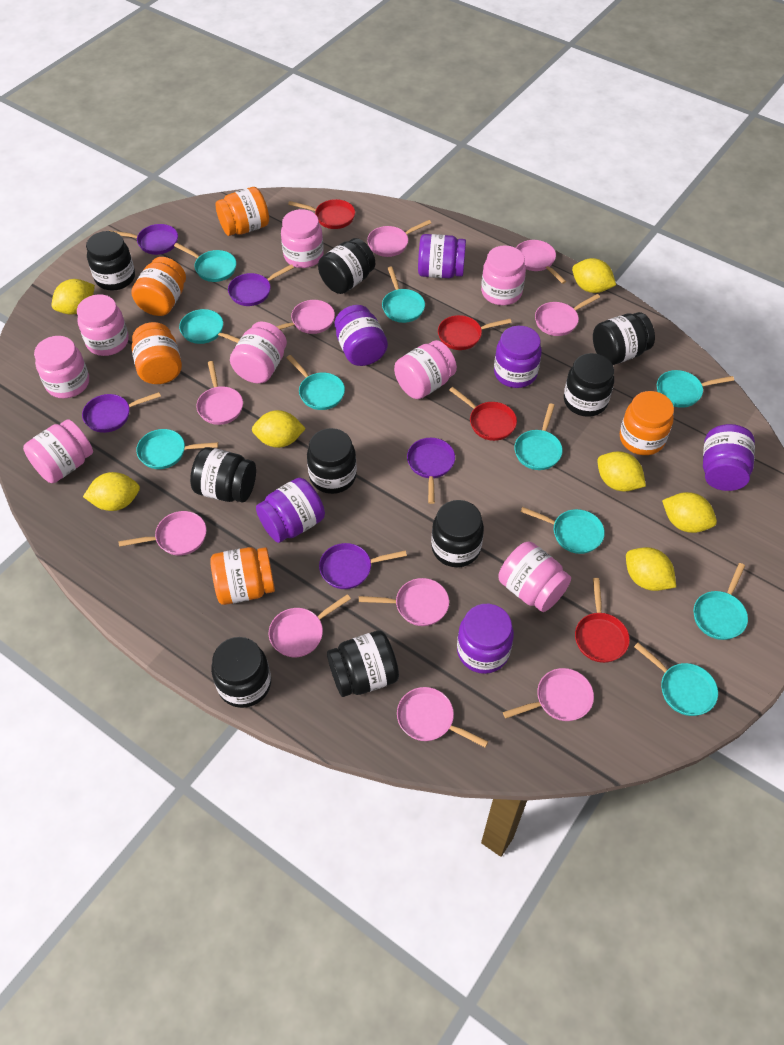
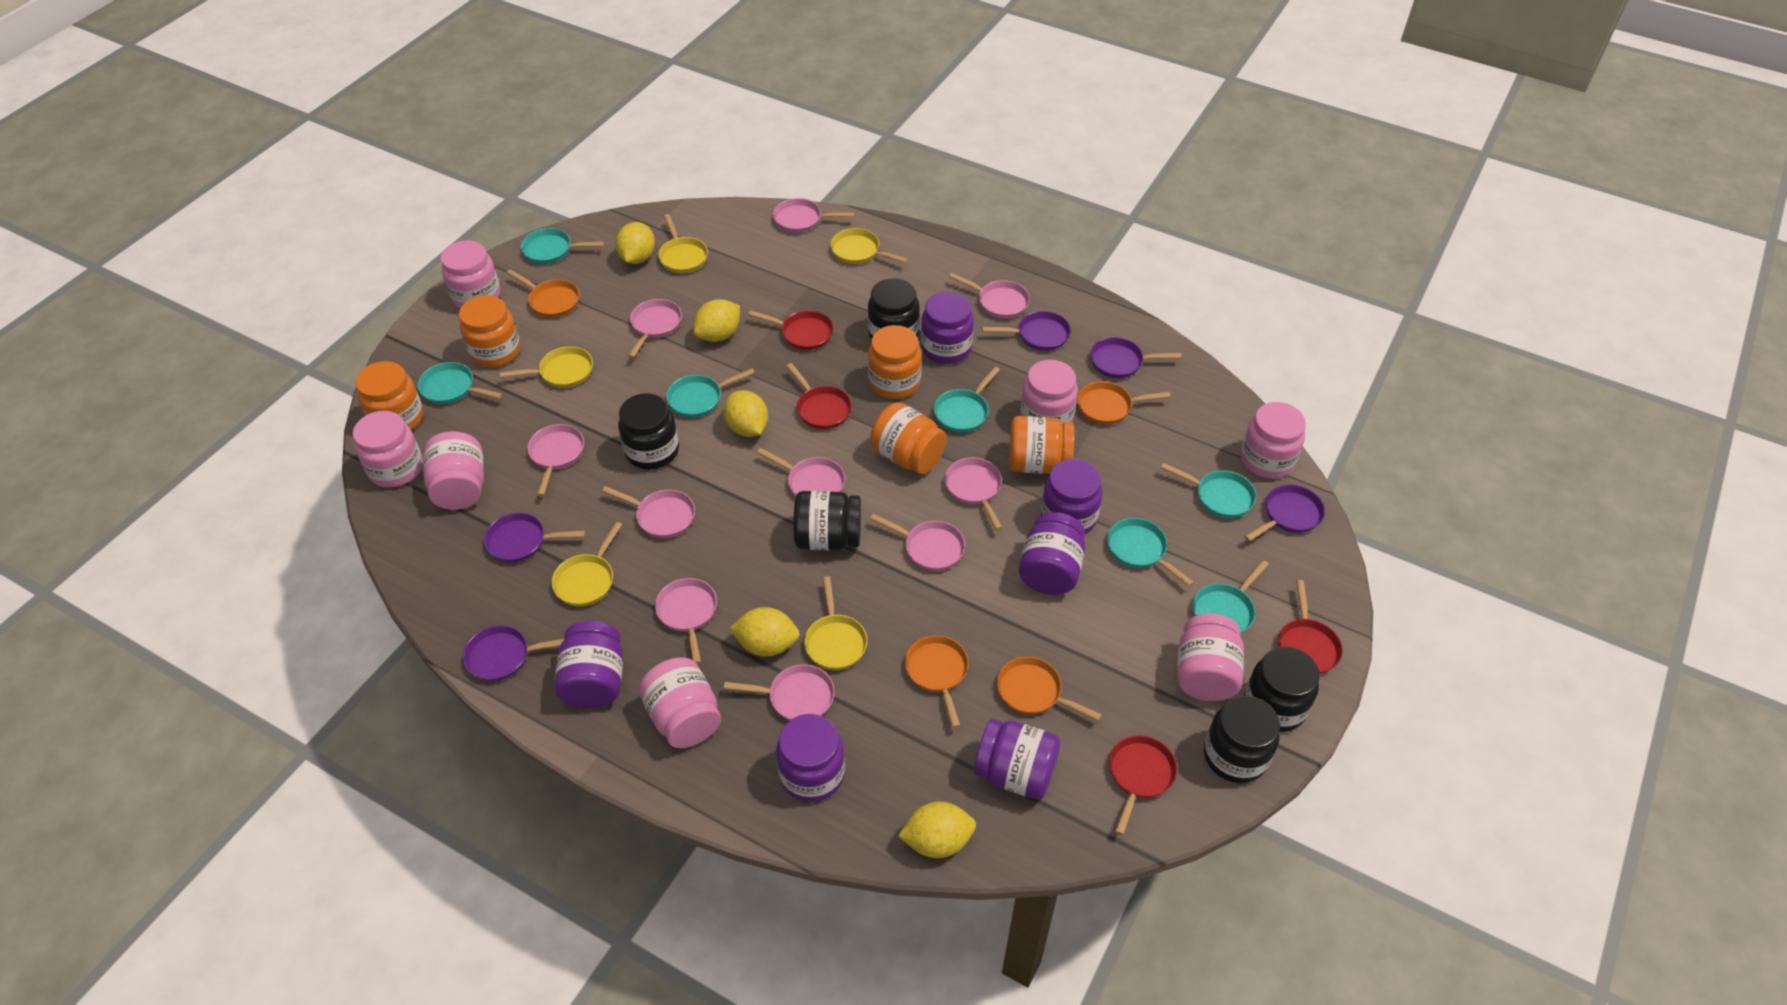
black jar: [86,231,135,291] [190,447,256,503] [211,637,271,708] [307,428,357,494] [318,238,375,294] [327,630,399,697] [431,500,484,567] [564,353,614,417] [593,312,655,365] = 9 -> [618,393,679,470] [793,491,861,550] [868,278,920,340] [1204,696,1280,783] [1244,646,1320,732] = 5
orange pan: none = 0 -> [507,269,580,318] [905,635,969,728] [997,656,1102,721] [1077,381,1171,424] = 4
pink jar: [23,419,93,483] [34,336,89,398] [77,294,129,356] [230,321,287,383] [281,209,324,268] [394,340,457,399] [481,246,526,305] [498,542,571,612] = 8 -> [353,411,423,488] [423,431,484,510] [441,240,500,308] [639,657,721,748] [1020,360,1078,423] [1177,614,1244,701] [1240,402,1306,478] = 7
turquoise pan: [136,429,218,469] [174,243,236,282] [179,309,240,344] [286,355,345,410] [382,267,425,323] [514,403,563,470] [521,507,605,554] [634,643,718,716] [657,370,734,408] [693,563,748,640] = 10 -> [418,362,502,404] [521,228,604,264] [666,368,755,418] [934,366,1000,433] [1107,518,1194,587] [1161,463,1256,518] [1193,560,1269,634] = 7
yellow lemon: [52,279,95,315] [83,472,140,511] [252,410,306,448] [572,258,616,293] [597,451,646,492] [626,547,676,591] [662,492,717,533] = 7 -> [615,222,655,264] [693,299,740,342] [723,390,768,437] [729,607,800,656] [898,802,976,858] = 5
yellow pan: none = 0 -> [500,346,593,388] [552,522,622,606] [658,214,708,273] [804,576,868,670] [830,228,908,264] = 5

